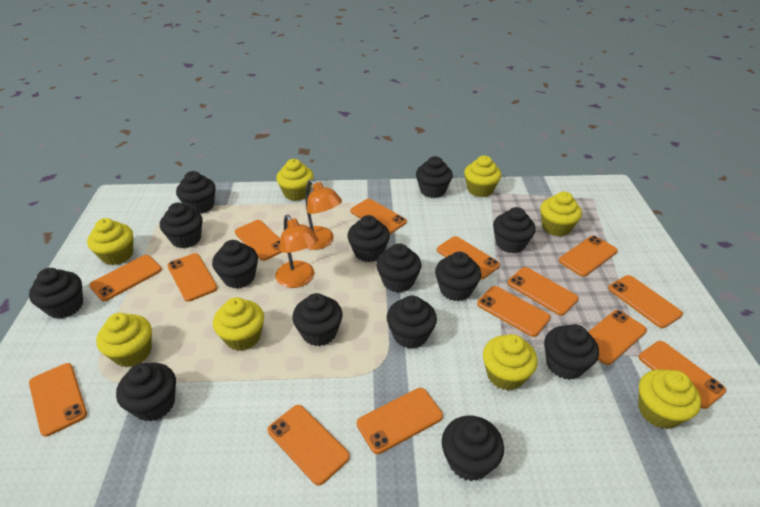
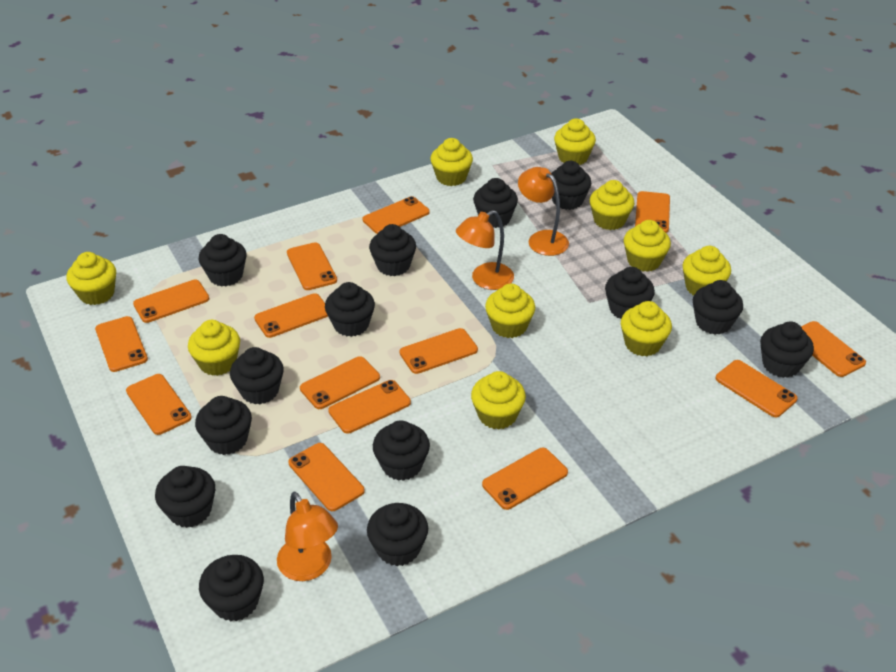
orange lamp: [275,215,319,288] [305,180,342,250] = 2 -> [277,492,338,581] [456,210,514,290] [518,167,569,256] = 3
yellow cupcake: [87,218,133,265] [96,313,152,367] [213,298,264,351] [276,159,314,201] [464,156,501,197] [483,334,538,390] [540,192,582,236] [638,369,701,429] = 8 -> [66,252,116,305] [188,320,240,376] [430,138,473,186] [471,371,526,429] [485,283,535,338] [554,118,596,165] [590,180,635,230] [621,301,672,356] [624,220,671,272] [682,246,731,295] = 10

